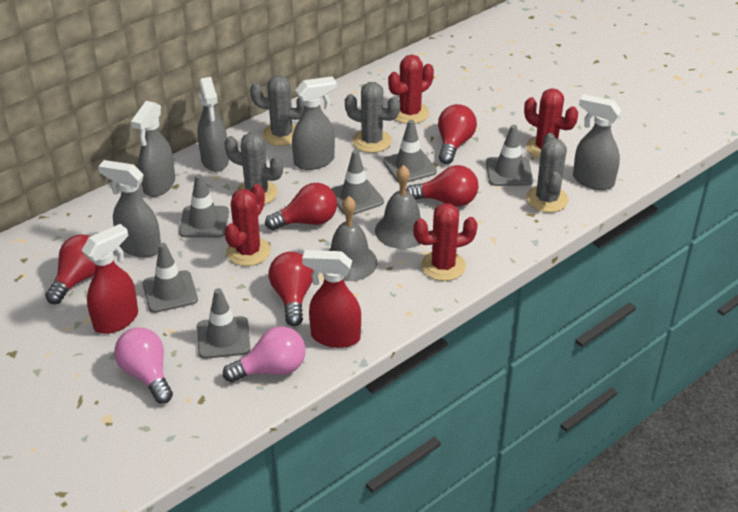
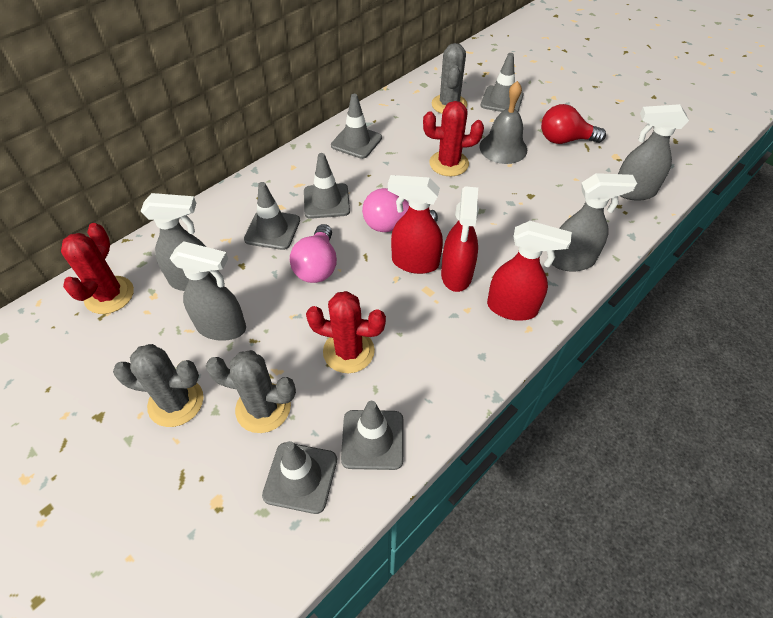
grey bell: [329,196,377,281] [375,165,429,249] = 2 -> [479,81,527,164] = 1
grey cactus: [224,132,283,205] [250,75,304,146] [345,82,400,153] [526,133,569,213] = 4 -> [113,344,204,427] [206,350,296,433] [432,43,467,114] = 3
grey spray bottle: [98,160,161,257] [130,101,175,197] [197,77,229,172] [292,76,337,170] [573,94,622,190] = 5 -> [141,193,216,291] [170,241,246,341] [552,173,637,272] [618,104,689,201] = 4
red cactus: [224,184,271,266] [388,55,434,124] [413,203,478,281] [524,88,578,159] = 4 -> [61,223,134,314] [306,291,386,373] [423,101,484,176] = 3
red light bulb: [45,235,95,304] [265,183,337,230] [269,252,313,326] [406,165,479,207] [438,104,477,164] = 5 -> [541,104,606,144] = 1
red spray bottle: [81,224,138,334] [302,250,361,348] = 2 -> [388,175,443,274] [441,186,479,292] [487,221,572,321] = 3

